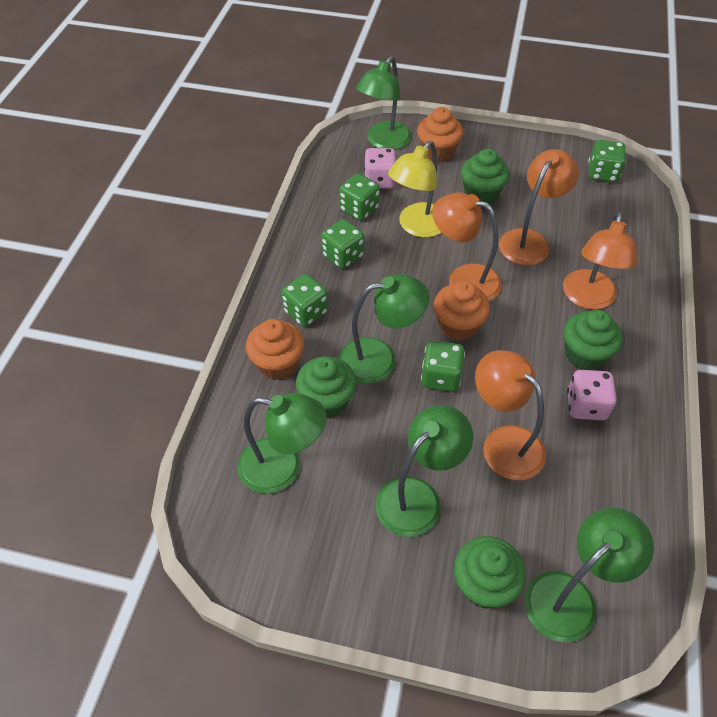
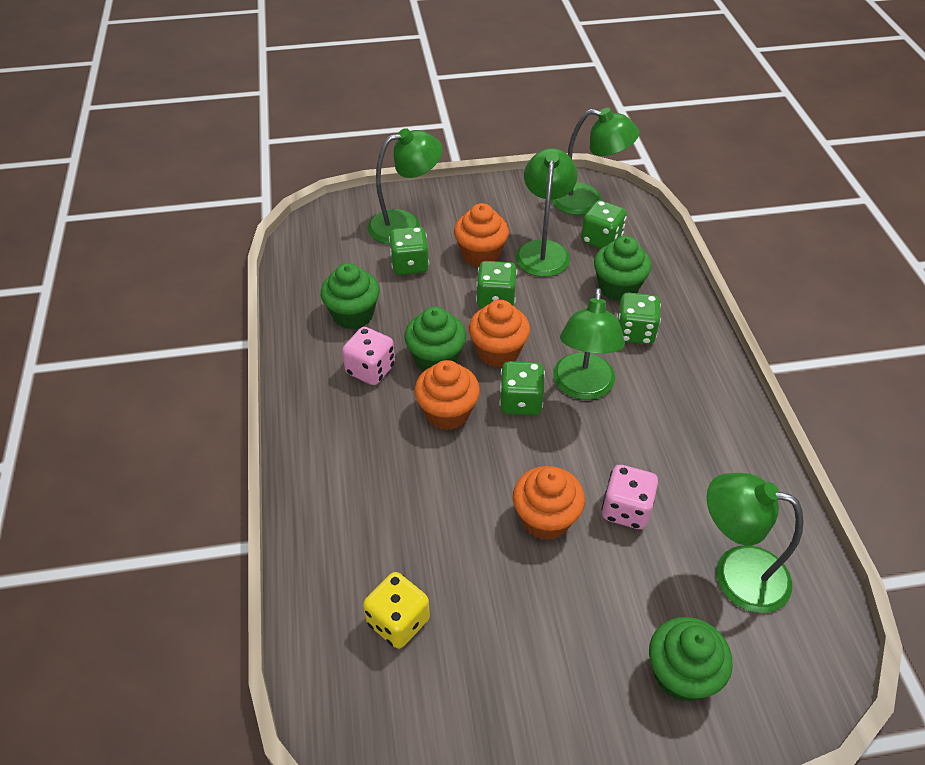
orange cupcake: [246,319,304,380] [417,107,463,163] [434,280,490,341] = 3 -> [414,360,480,430] [454,203,509,267] [469,300,530,368] [513,466,585,540] = 4
orange lamp: [432,192,502,301] [475,350,546,480] [499,149,579,265] [563,212,638,310] = 4 -> none = 0
yellow dice: none = 0 -> [363,572,430,649] = 1
yellow lamp: [388,141,442,237] = 1 -> none = 0

